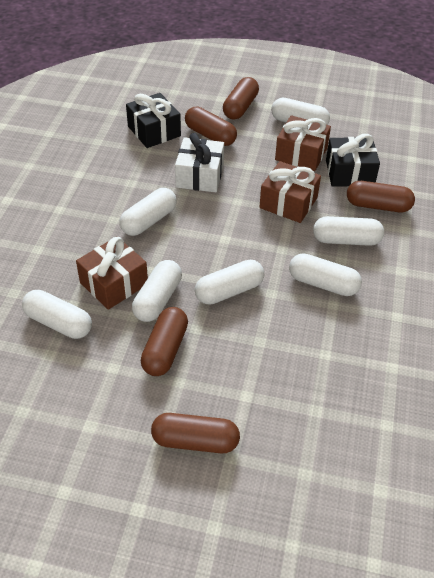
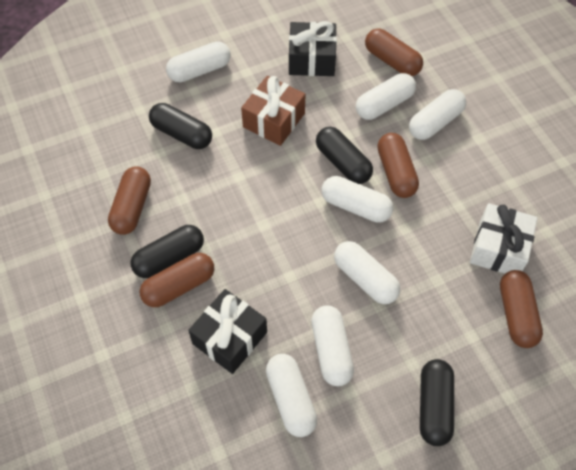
black capsule: none = 0 -> [131,225,204,278] [149,103,212,149] [316,127,373,184] [420,359,454,446] = 4
brown gift: [76,237,148,310] [259,161,321,223] [275,115,331,171] = 3 -> [241,76,306,146] = 1

